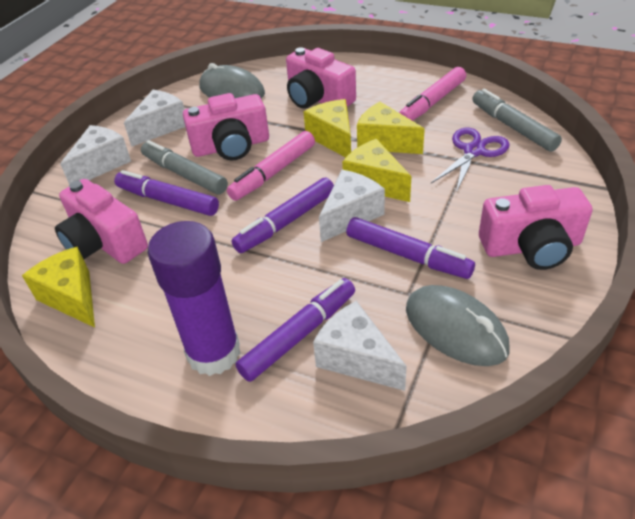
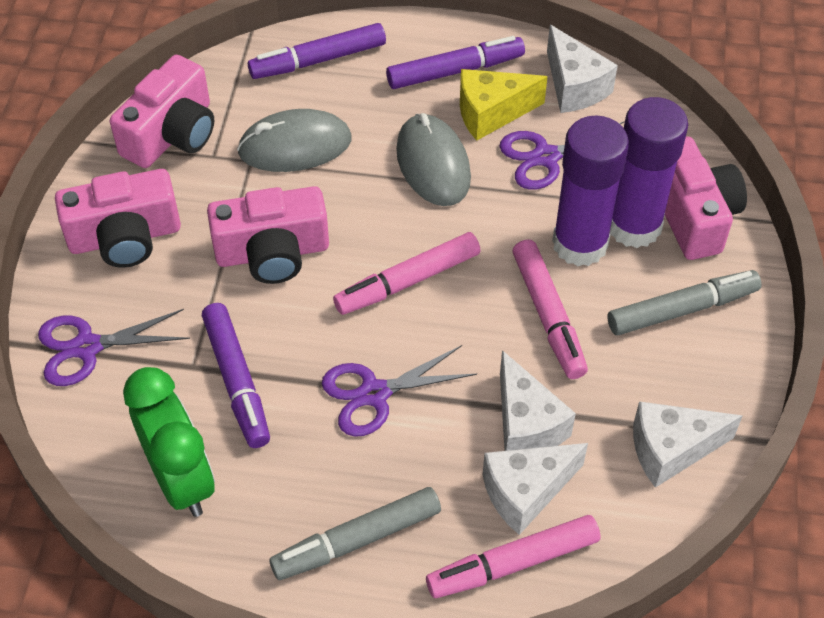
green clock: none = 0 -> [123,367,215,517] = 1
pink marker: [227,131,315,201] [399,67,466,121] = 2 -> [333,232,480,315] [426,515,600,598] [513,239,588,379] = 3
purple glue stick: [147,221,240,376] = 1 -> [552,116,629,266] [610,97,688,248] = 2
purple marker: [114,170,219,216] [231,177,334,253] [236,278,355,382] [346,217,475,279] = 4 -> [202,303,270,448] [248,23,386,79] [386,36,525,89] = 3
purple scissors: [431,128,509,193] = 1 -> [38,309,190,386] [322,345,477,437] [499,122,624,190] = 3
yellow cheese: [22,247,95,328] [304,99,351,157] [342,139,411,202] [357,102,425,154] = 4 -> [460,69,548,141] = 1

